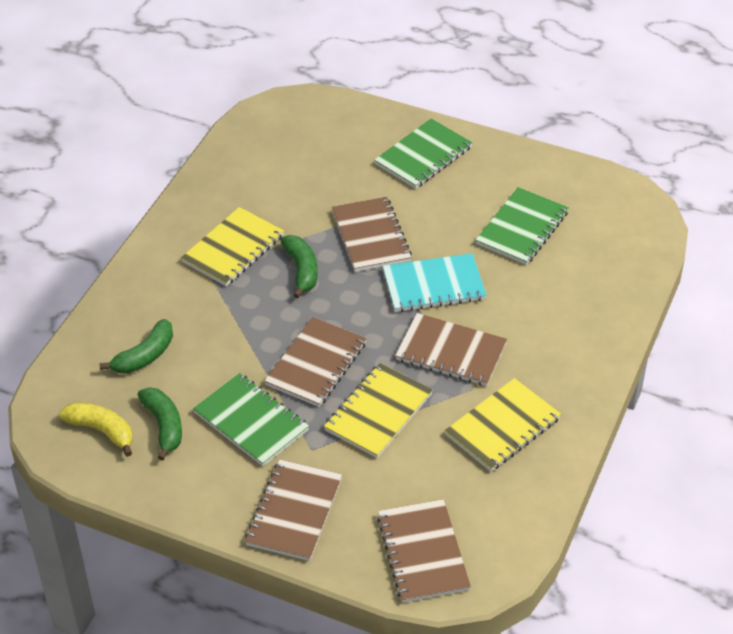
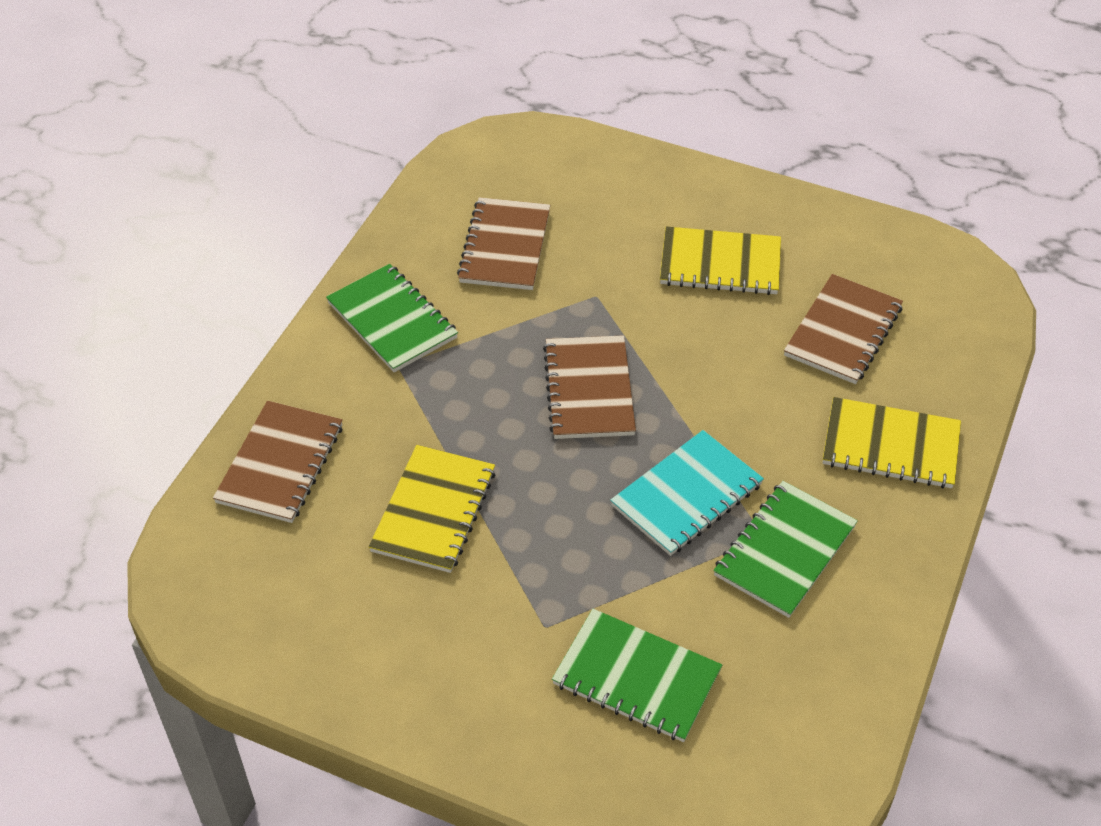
brown notebook: [245,459,342,561] [264,317,366,407] [332,197,412,272] [377,499,471,603] [395,313,507,386] = 5 -> [213,401,343,523] [457,197,550,290] [543,335,636,439] [784,274,903,384] = 4
green banana: [99,319,173,374] [138,387,182,461] [281,235,318,299] = 3 -> none = 0
yellow banana: [59,402,133,457] = 1 -> none = 0

